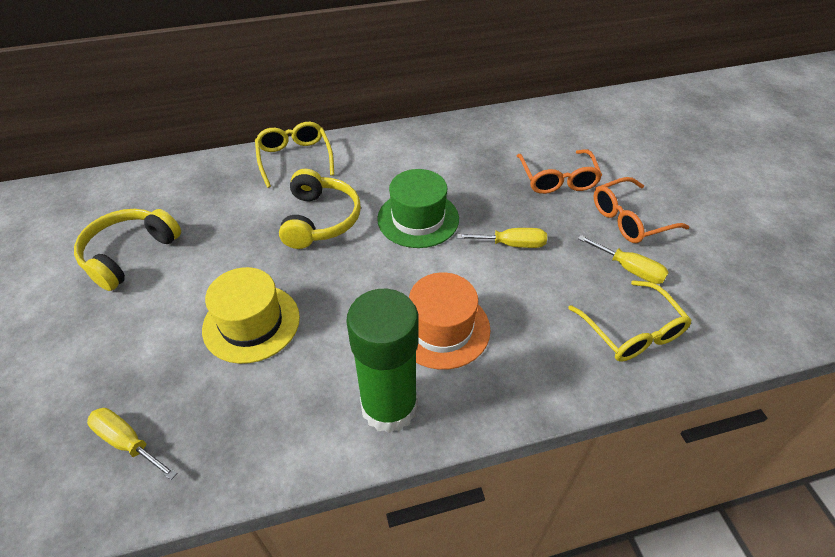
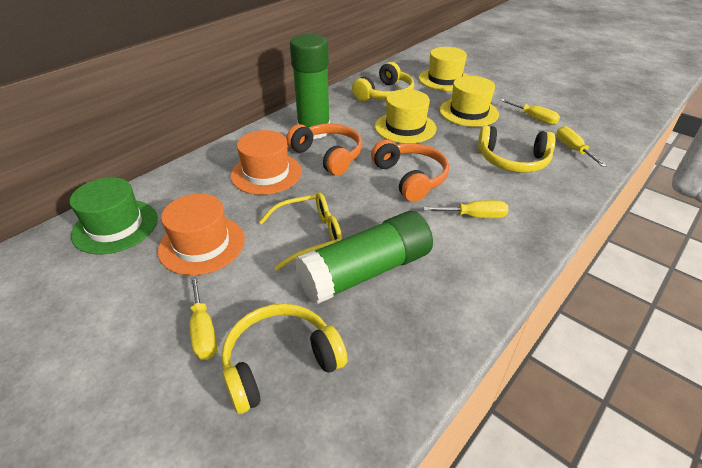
green glue stick: [346,289,418,433] = 1 -> [290,34,330,139] [295,211,433,304] = 2
orange glasses: [517,149,602,194] [594,177,689,243] = 2 -> none = 0
orange hat: [409,272,490,370] = 1 -> [158,194,245,275] [230,130,302,195] = 2
orange headphones: none = 0 -> [286,124,362,176] [371,140,449,202] = 2
yellow glasses: [255,122,334,188] [568,280,692,362] = 2 -> [259,192,342,271] = 1
yellow hat: [202,267,300,364] = 1 -> [375,89,436,143] [419,47,469,91] [440,76,499,127] = 3
yellow headphones: [74,209,181,291] [279,169,361,249] = 2 -> [221,303,348,414] [352,62,414,101] [478,125,555,173] = 3
yellow screwdriver: [87,408,178,480] [456,228,547,248] [578,235,669,284] = 3 -> [190,276,217,360] [424,200,508,218] [500,99,560,125] [556,126,607,167] = 4

